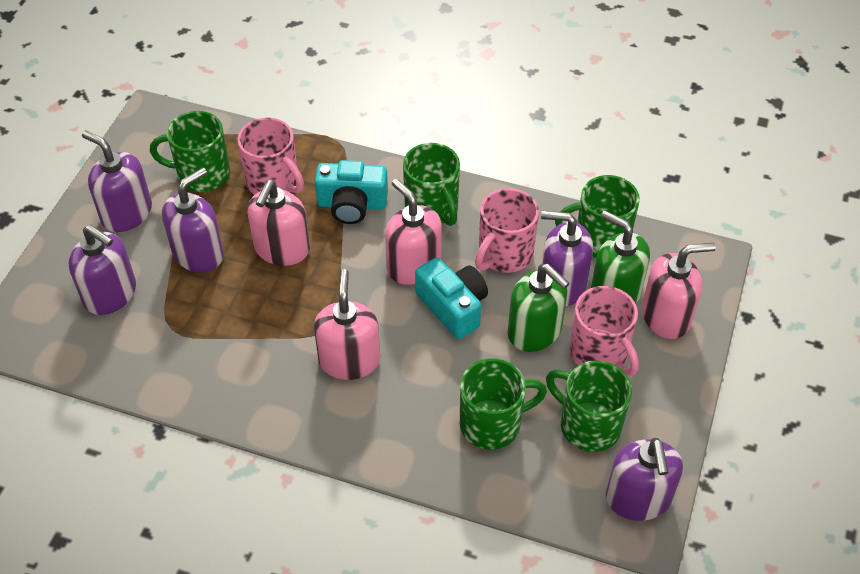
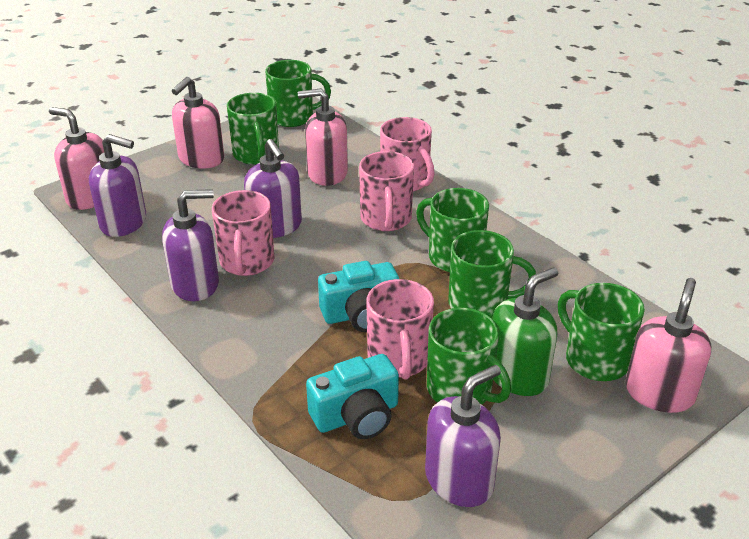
green mug: [150,111,230,192] [403,143,460,226] [460,358,547,450] [546,361,632,452] [555,175,640,258] = 5 -> [227,93,279,165] [265,60,331,127] [416,188,489,272] [427,308,511,405] [448,230,536,318] [558,283,645,381] = 6
green soap dispenser: [508,264,570,352] [591,210,650,304] = 2 -> [492,267,558,396] = 1
pink mug: [237,118,304,195] [475,188,539,273] [569,286,639,376] = 3 -> [212,190,274,276] [359,151,414,231] [366,279,434,380] [380,117,435,192] = 4
purple soap dispenser: [69,225,136,315] [82,130,152,232] [162,167,224,273] [541,211,593,307] [606,438,683,521] = 5 -> [89,134,146,237] [162,189,219,301] [244,139,302,238] [425,365,501,507] = 4

